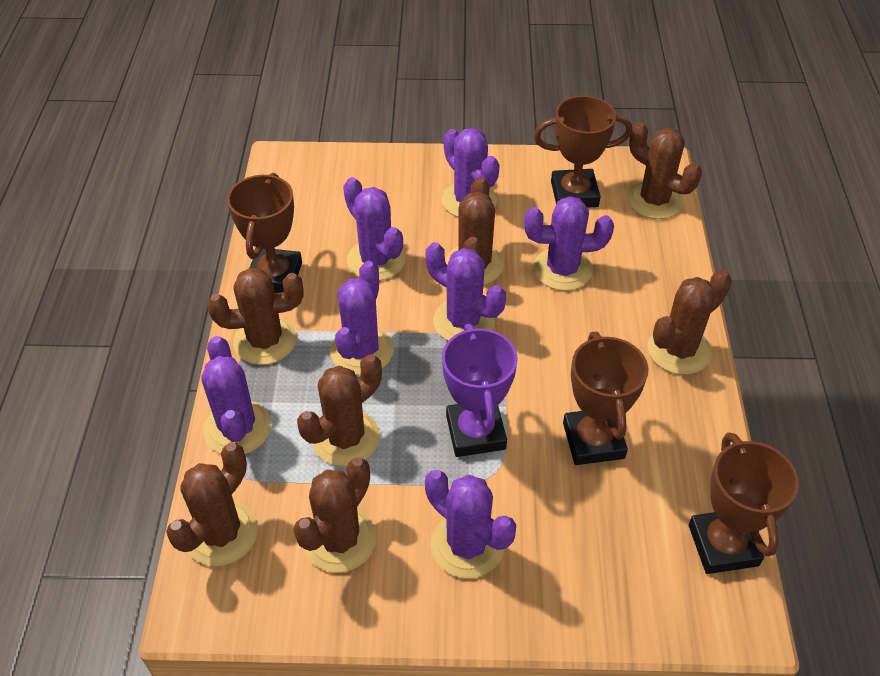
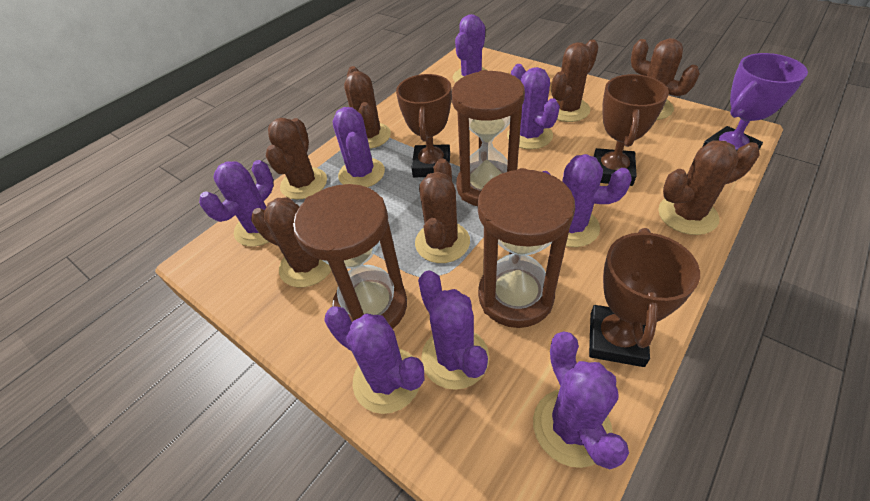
brown hourglass: none = 0 -> [293,184,407,329] [451,70,525,206] [478,168,575,328] = 3
brown trophy: [227,173,302,293] [534,95,632,208] [563,332,649,465] [688,432,799,574] = 4 -> [396,74,451,177] [589,228,700,367] [594,74,669,186] = 3
purple cactus: [201,336,271,454] [330,261,394,375] [343,177,406,281] [425,470,516,578] [426,242,506,341] [442,128,500,217] [524,196,614,291] = 7 -> [199,160,274,247] [324,306,424,414] [333,107,385,187] [418,271,489,390] [453,14,488,83] [507,64,560,149] [533,331,629,469] [542,154,631,247] = 8

